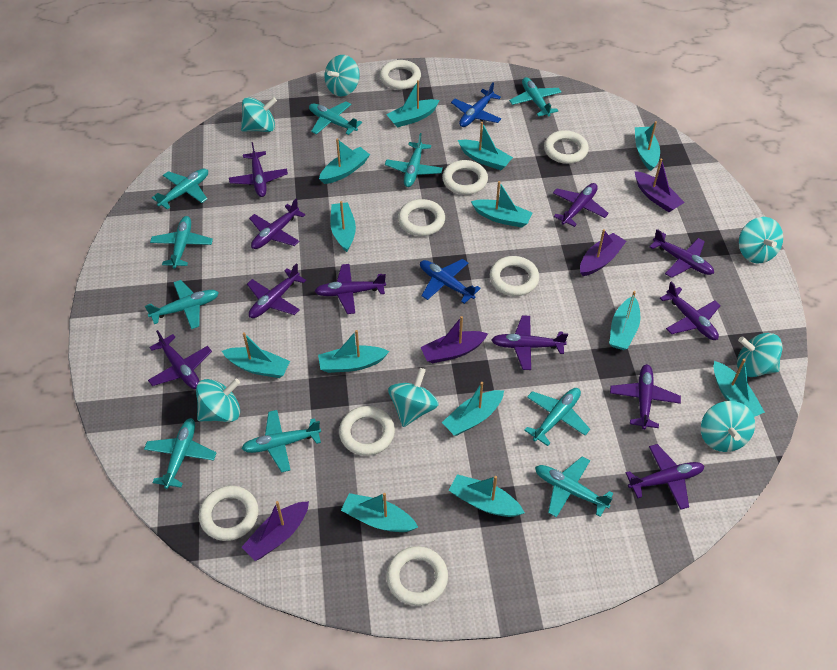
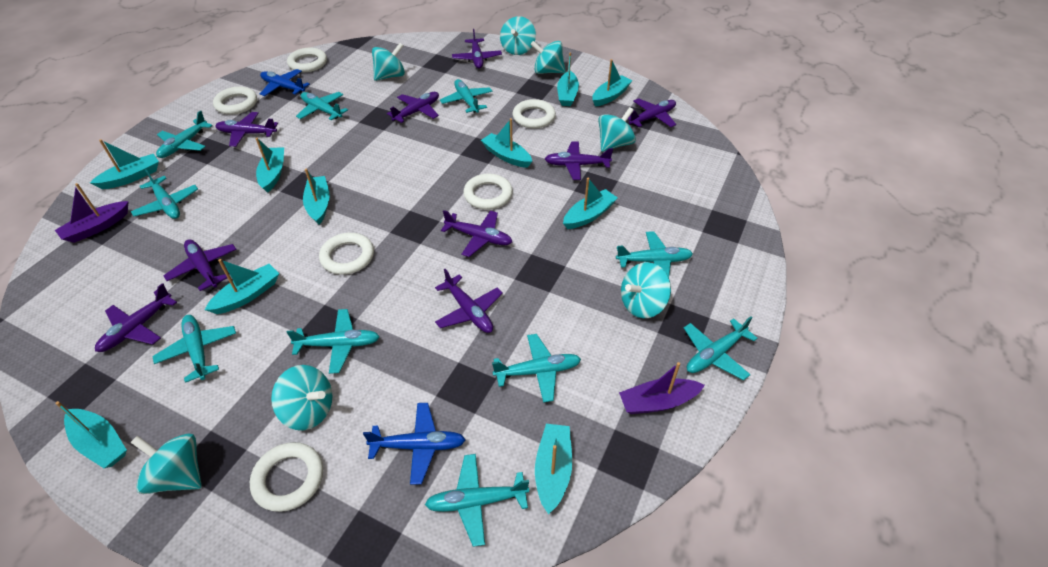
purple boat: [242,501,309,561] [421,316,488,363] [580,229,626,276] [635,158,685,212] = 4 -> [55,183,129,243] [619,362,705,414] = 2
purple plane: [148,330,212,389] [229,142,288,197] [247,263,306,318] [249,199,305,249] [315,264,386,314] [492,315,568,370] [553,183,609,227] [610,364,681,430] [626,444,704,510] [649,229,714,278] [660,282,721,340] = 11 -> [95,283,177,352] [163,239,237,291] [215,112,278,147] [387,92,439,123] [435,269,503,333] [441,210,512,257] [452,29,502,69] [545,141,613,180] [628,98,676,127] = 9
turquoise boat: [222,332,290,378] [318,330,389,373] [319,138,370,184] [330,201,356,252] [341,493,418,532] [386,80,440,128] [442,382,504,436] [449,474,525,517] [458,122,513,170] [471,181,532,228] [609,291,640,350] [635,121,660,171] [713,359,765,417] = 13 -> [55,401,127,468] [90,139,159,189] [205,259,279,314] [255,138,284,193] [303,168,330,225] [481,118,532,168] [535,424,572,514] [557,52,579,106] [563,178,618,229] [592,59,633,107] = 10
white ring: [199,486,259,541] [339,406,395,456] [380,60,421,90] [386,546,448,606] [398,199,445,236] [442,160,488,195] [490,256,539,296] [544,130,589,164] = 8 -> [213,86,257,115] [250,442,323,512] [287,48,327,72] [319,233,374,275] [463,174,513,210] [512,99,556,128] = 6

